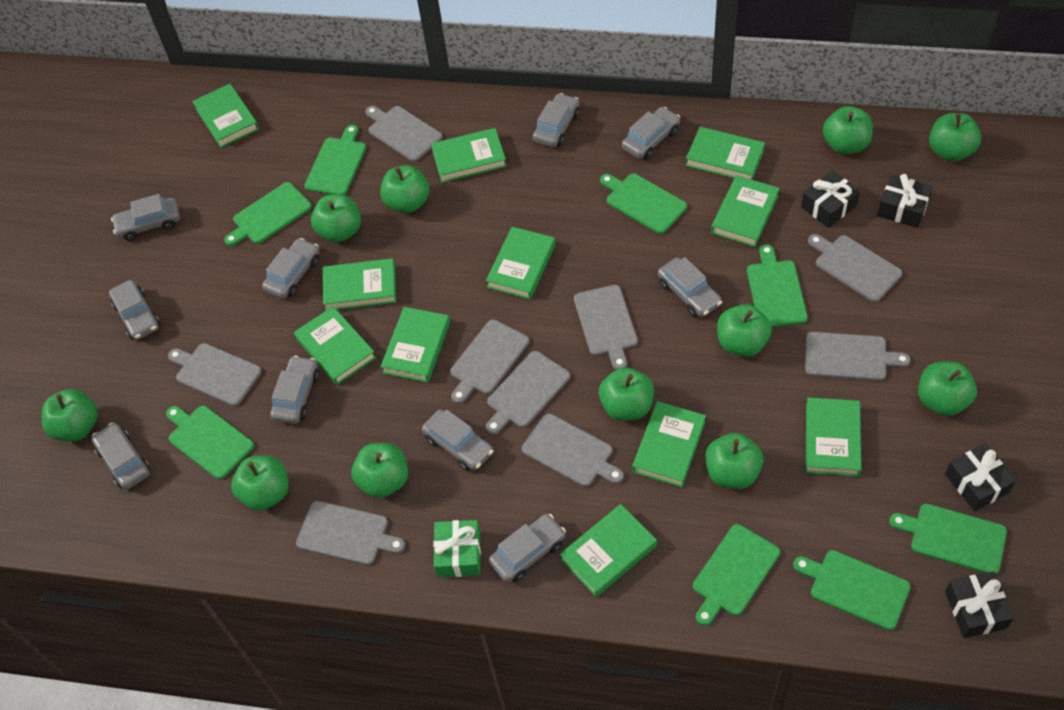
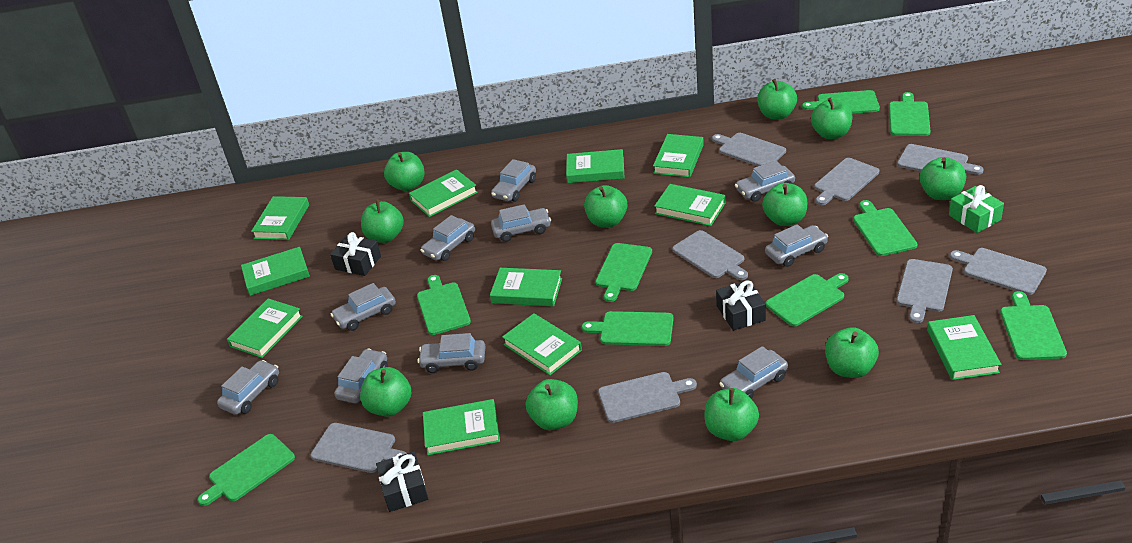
black gift: [801,170,860,228] [877,174,933,228] [945,443,1016,511] [945,571,1014,638] = 4 -> [330,232,381,276] [376,451,428,512] [716,280,766,331] = 3
green cutting board: [166,406,254,479] [224,182,312,246] [304,125,366,195] [600,174,687,234] [693,524,780,626] [747,244,808,327] [793,550,911,630] [889,504,1007,574] = 8 -> [198,434,295,506] [417,275,471,335] [582,311,674,346] [595,243,652,302] [766,273,849,326] [802,90,880,114] [853,200,917,256] [889,92,930,136] [1000,291,1067,360] = 9
grey cutting board: [168,343,262,406] [296,501,405,565] [365,106,443,162] [450,320,529,404] [486,351,570,435] [522,414,624,487] [574,285,638,370] [805,332,911,381] [808,234,902,302] = 9 -> [311,423,407,473] [598,372,697,423] [672,230,748,280] [712,133,786,166] [814,158,879,205] [897,144,984,175] [897,259,953,323] [950,248,1047,295] = 8

